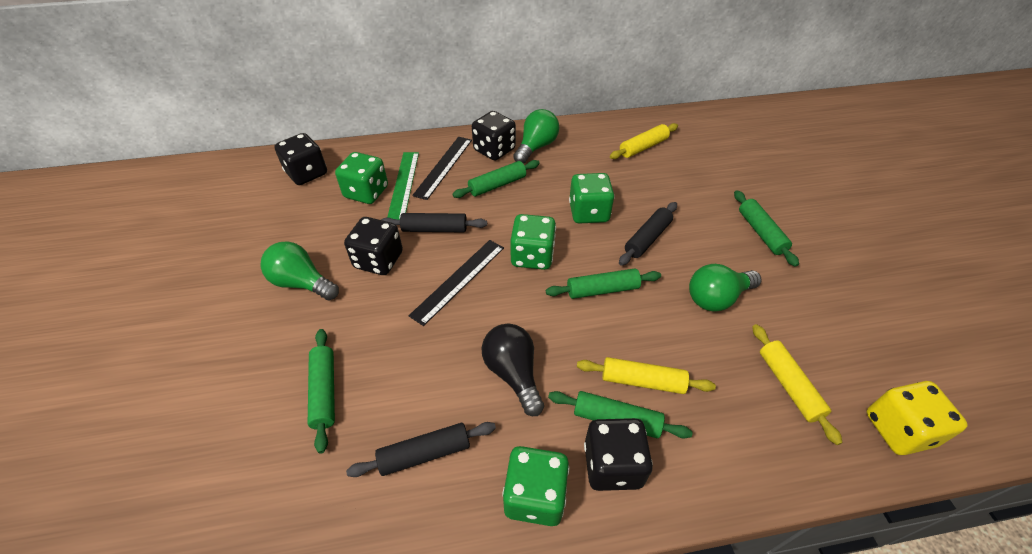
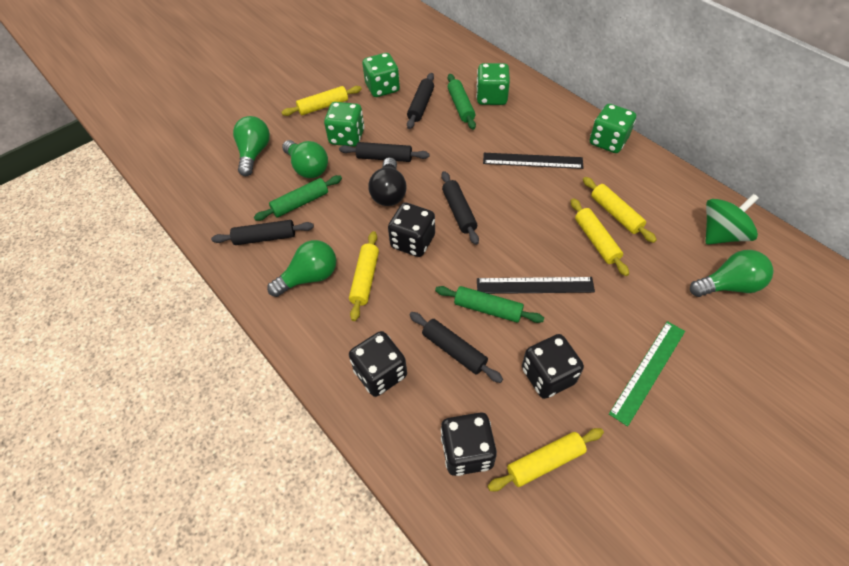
black rolling pin: [346,422,496,477] [381,213,487,232] [619,202,677,266] = 3 -> [211,220,314,245] [339,142,430,162] [407,73,434,129] [409,312,503,383] [441,171,479,245] = 5
green light bulb: [260,241,339,300] [513,109,559,164] [689,264,762,312] = 3 -> [233,116,270,176] [267,240,336,297] [282,140,328,178] [690,250,773,297] = 4
green rolling pin: [308,329,335,454] [452,160,540,198] [546,269,661,299] [548,391,693,439] [734,190,799,267] = 5 -> [254,175,342,221] [435,286,544,323] [448,74,476,130] = 3
green spinning top: none = 0 -> [705,194,759,245] = 1
yellow dice: [866,381,968,455] = 1 -> none = 0
yellow rolling pin: [577,357,716,394] [610,123,678,159] [752,324,843,445] = 3 -> [281,86,362,116] [349,231,379,321] [488,428,604,491] [571,198,629,276] [583,177,657,243] = 5

